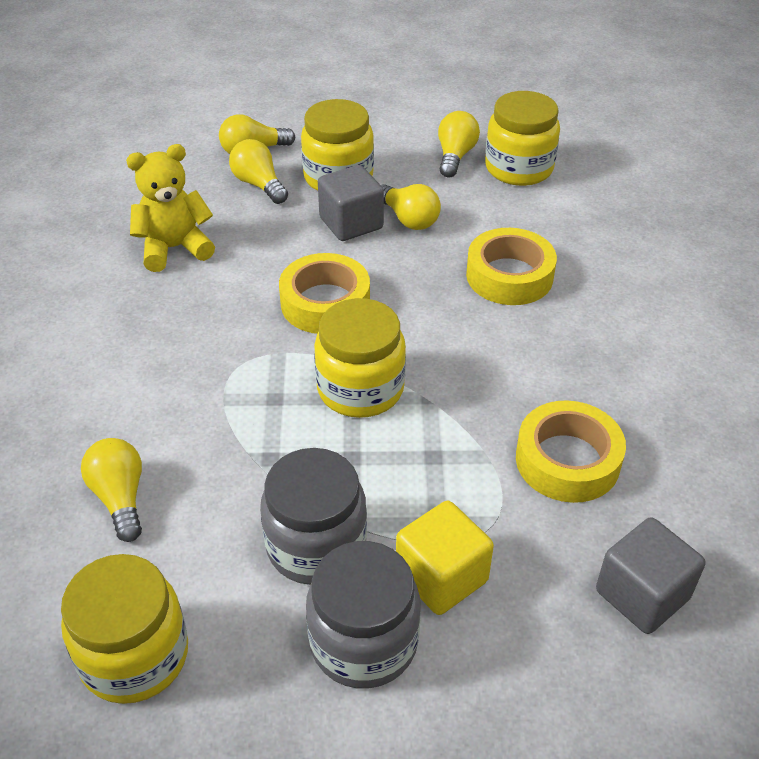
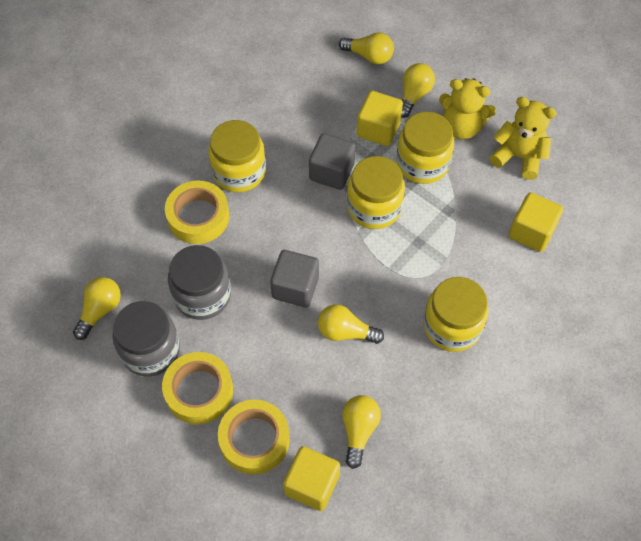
yellow cube: [396,501,494,615] = 1 -> [283,446,340,511] [357,91,403,146] [509,192,563,252] = 3
yellow teddy bear: [126,144,215,272] = 1 -> [439,78,496,139] [490,97,557,180] = 2

